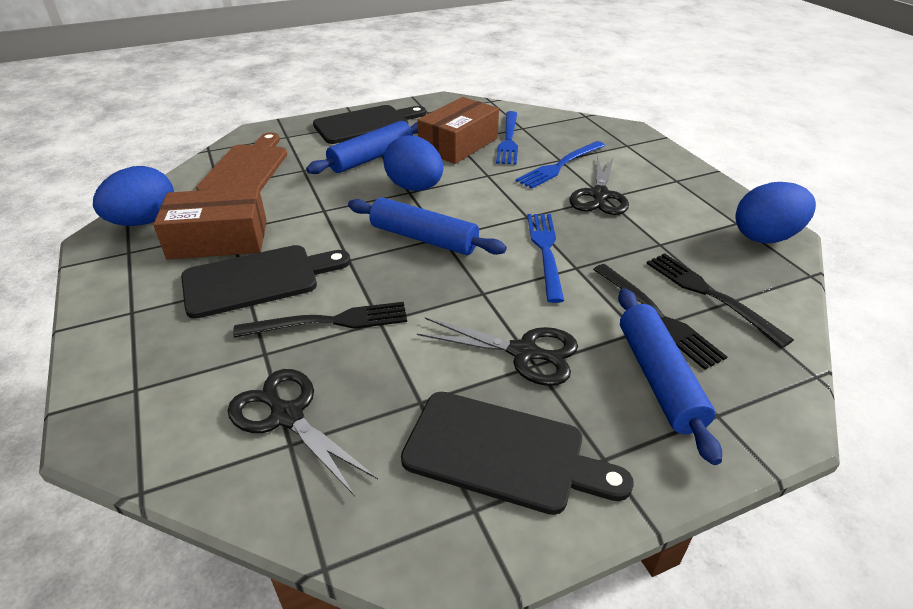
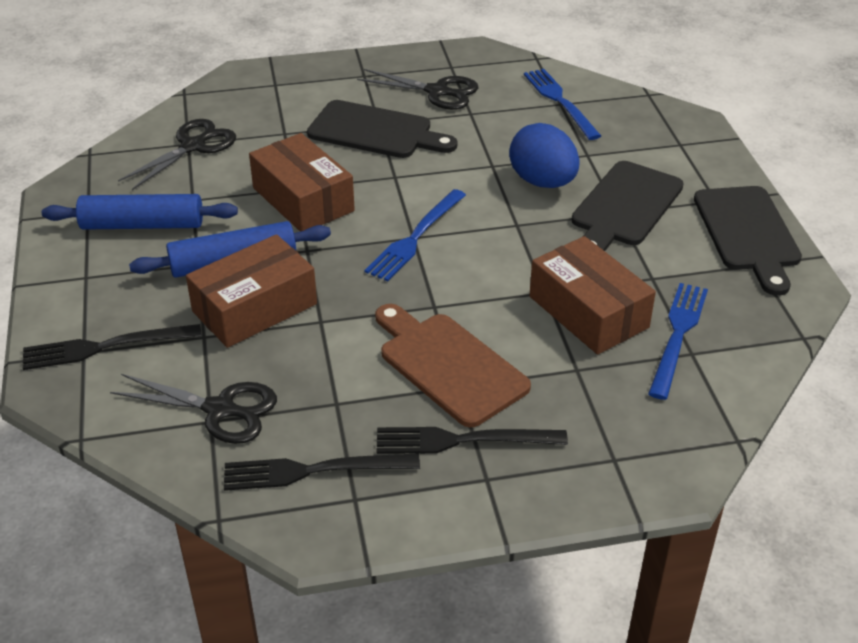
blue egg: [93,166,174,226] [383,135,443,191] [736,182,816,243] = 3 -> [509,123,580,188] = 1
blue rolling pin: [306,121,418,174] [348,197,507,255] [618,288,722,465] = 3 -> [42,194,238,230] [129,221,331,278] = 2
brown box: [153,187,267,260] [417,97,499,164] = 2 -> [186,234,317,348] [249,133,355,232] [529,236,656,355] = 3

